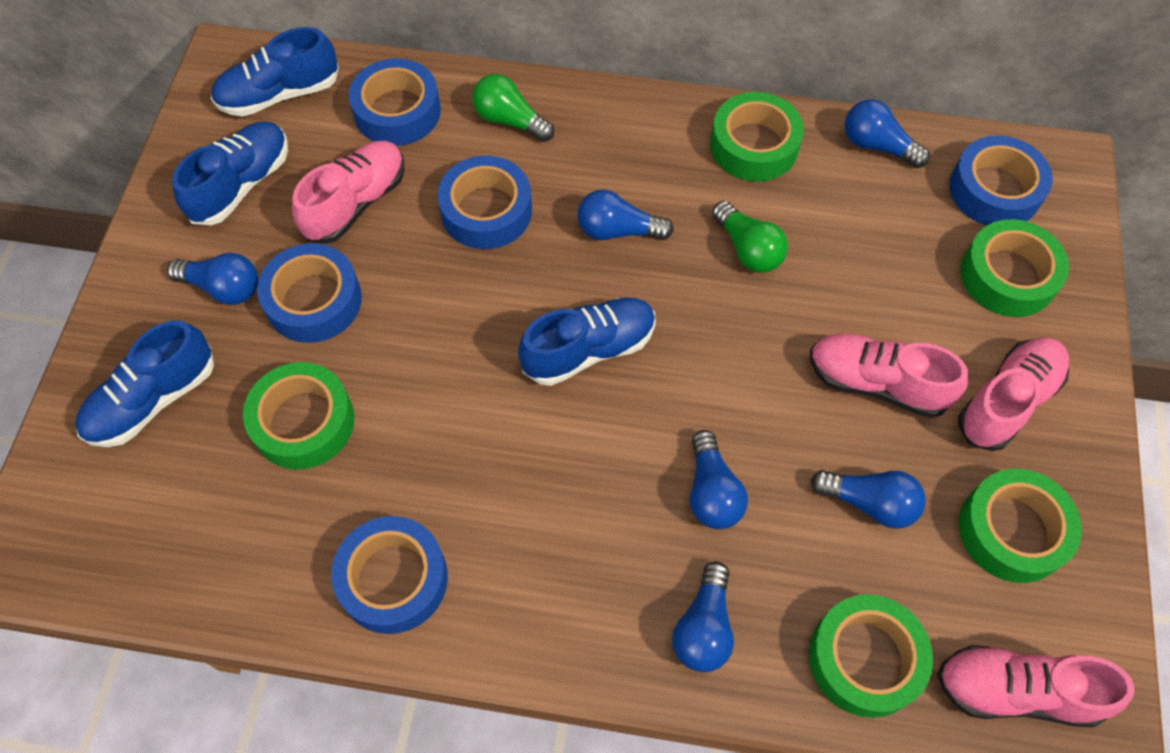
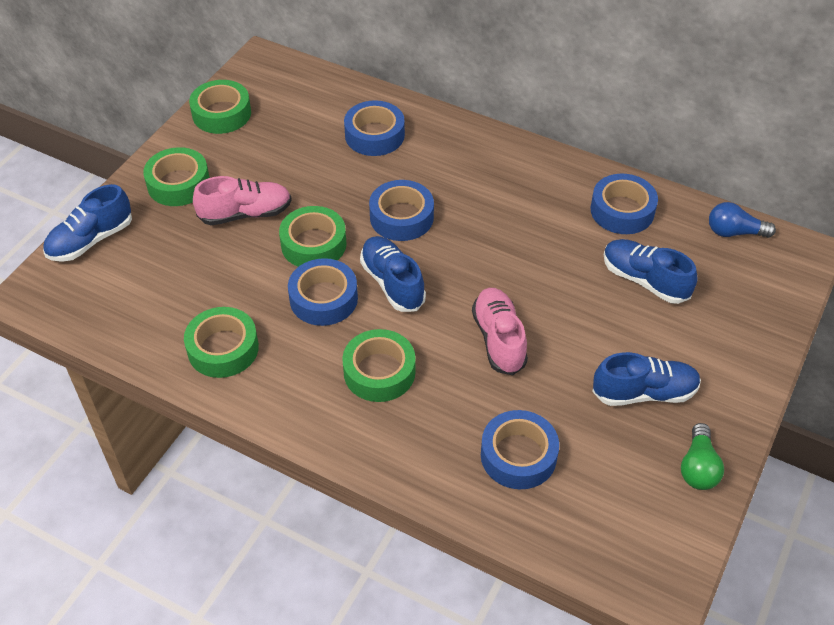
blue light bulb: [167,253,258,305] [577,189,674,240] [672,561,734,672] [690,430,748,529] [811,470,926,529] [845,99,930,168] = 6 -> [709,202,776,238] = 1
green light bulb: [472,74,554,142] [712,201,788,272] = 2 -> [681,423,724,490] = 1
pink shoe: [292,141,405,244] [810,333,968,418] [937,645,1135,727] [958,337,1069,451] = 4 -> [193,176,292,225] [472,288,528,375] = 2

